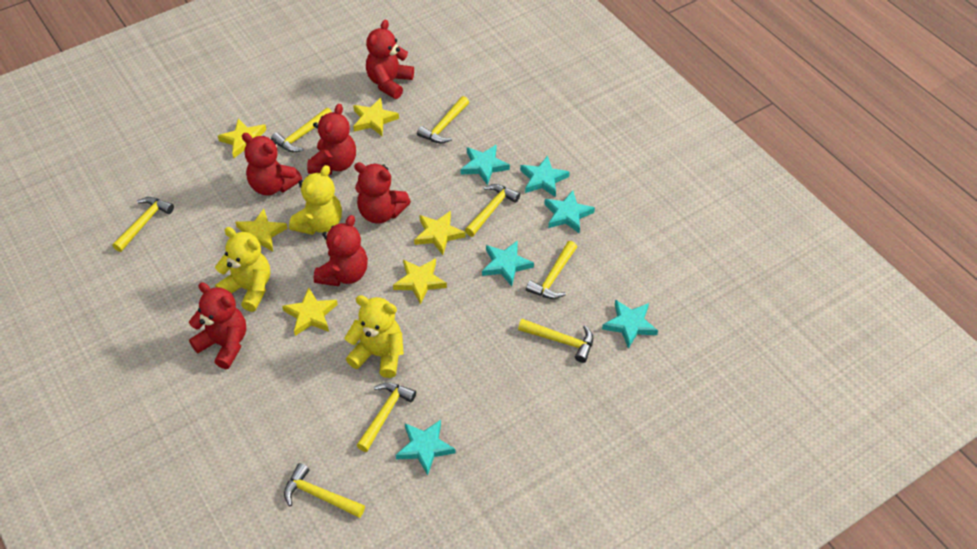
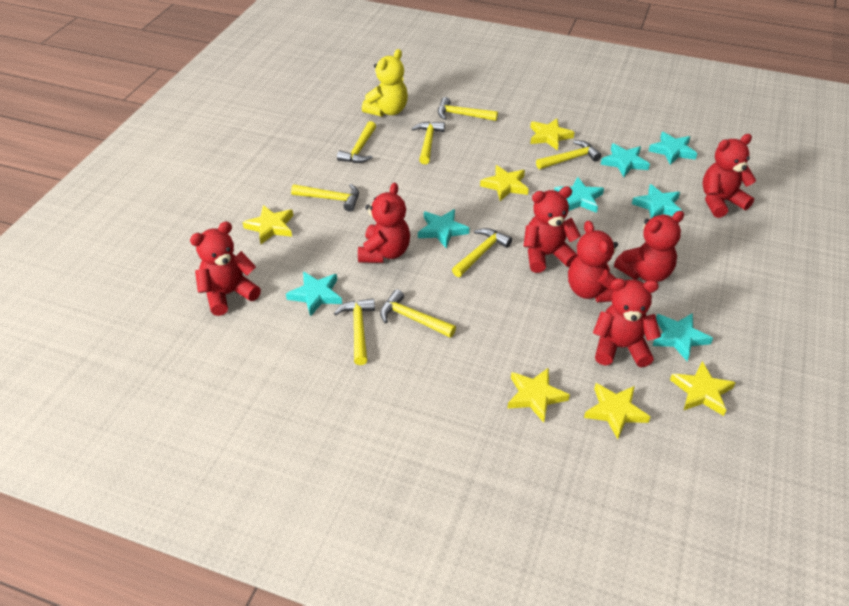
red teddy bear: [189,282,246,369] [242,133,302,195] [307,104,356,175] [314,215,368,287] [354,162,411,224] [366,20,414,99] = 6 -> [190,222,261,316] [358,183,410,263] [524,186,581,273] [568,221,618,302] [593,278,661,367] [614,211,684,282] [702,134,756,218] = 7
turquoise star: [396,420,455,475] [461,144,510,185] [482,240,534,286] [520,156,570,197] [544,190,595,234] [602,300,658,349] = 6 -> [286,271,342,317] [418,209,469,248] [554,177,604,213] [601,143,650,177] [632,184,682,218] [649,132,697,165] [652,313,713,361] = 7
yellow teddy bear: [215,227,270,312] [289,165,342,235] [344,295,404,378] = 3 -> [362,49,408,117] = 1

